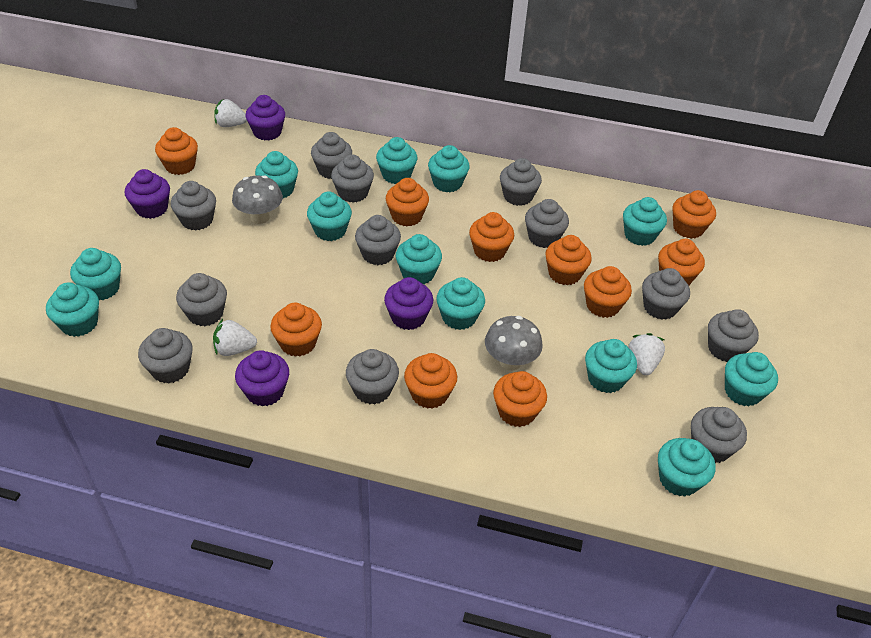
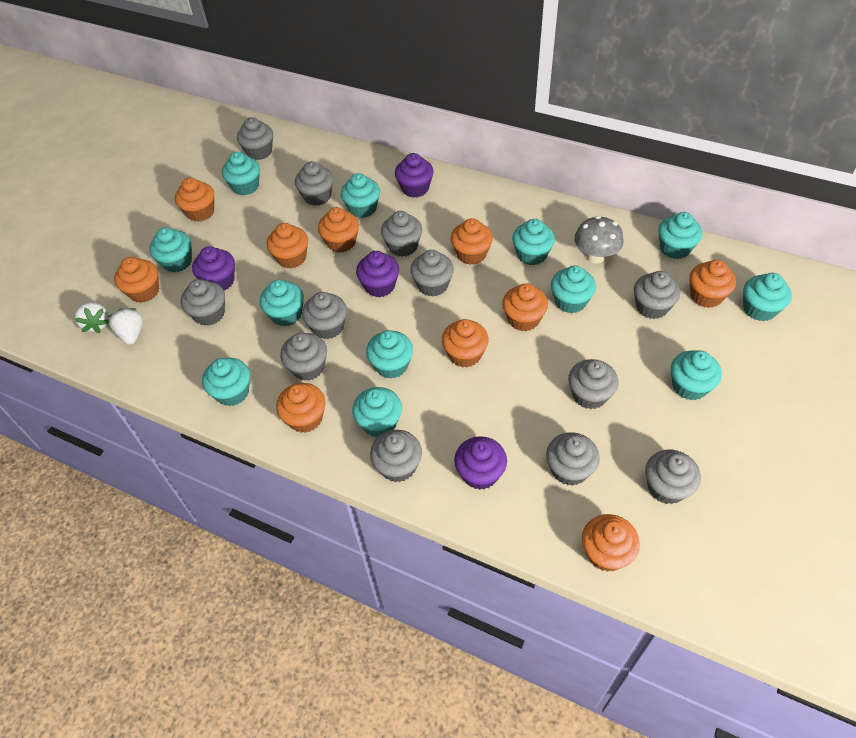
grey mushroom: [232,175,283,224] [485,316,543,370] = 2 -> [574,216,624,264] = 1
white strawberry: [213,319,257,356] [214,99,247,127] [628,333,665,375] = 3 -> [75,302,109,333] [108,308,143,345] = 2

